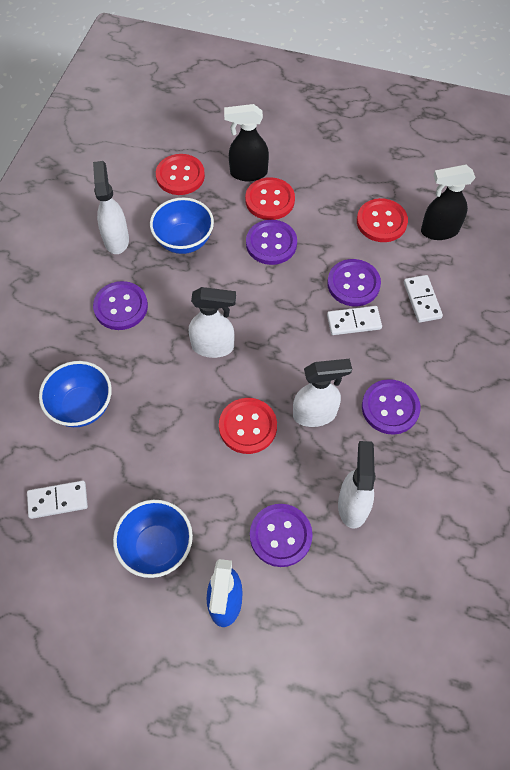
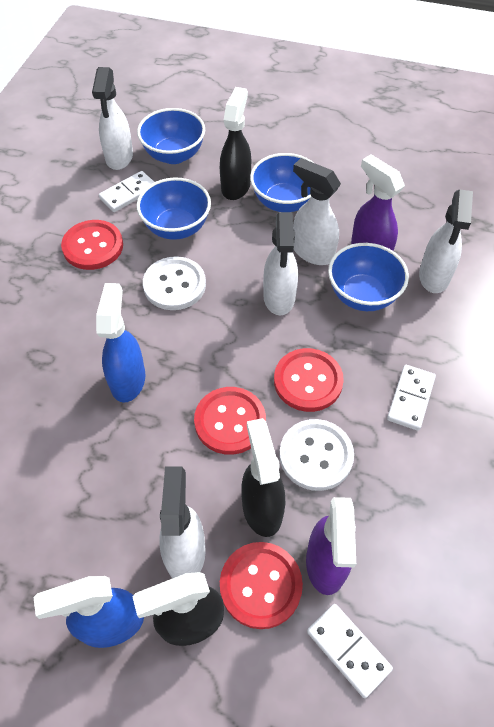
black spray bottle: [224,104,269,181] [421,165,476,240] = 2 -> [133,572,224,646] [220,87,251,200] [241,418,285,537] = 3
blue bowl: [39,361,112,427] [113,500,193,578] [150,197,214,254] = 3 -> [137,108,205,164] [137,177,211,240] [250,153,314,212] [328,243,409,311] = 4
blue spray bottle: [207,559,243,627] = 1 -> [33,576,144,648] [96,283,145,403] = 2
purple button: [93,281,148,330] [246,220,297,265] [250,504,313,567] [327,259,381,306] [362,379,421,435] = 5 -> none = 0
purple spray bottle: none = 0 -> [306,497,356,595] [351,155,405,251] = 2
white button: none = 0 -> [143,256,206,310] [279,419,354,491] = 2
white spray bottle: [93,161,129,254] [189,287,236,358] [293,359,352,427] [338,441,376,529] = 4 -> [92,67,133,170] [159,467,206,579] [263,212,298,315] [293,158,341,265] [419,190,473,293] = 5

